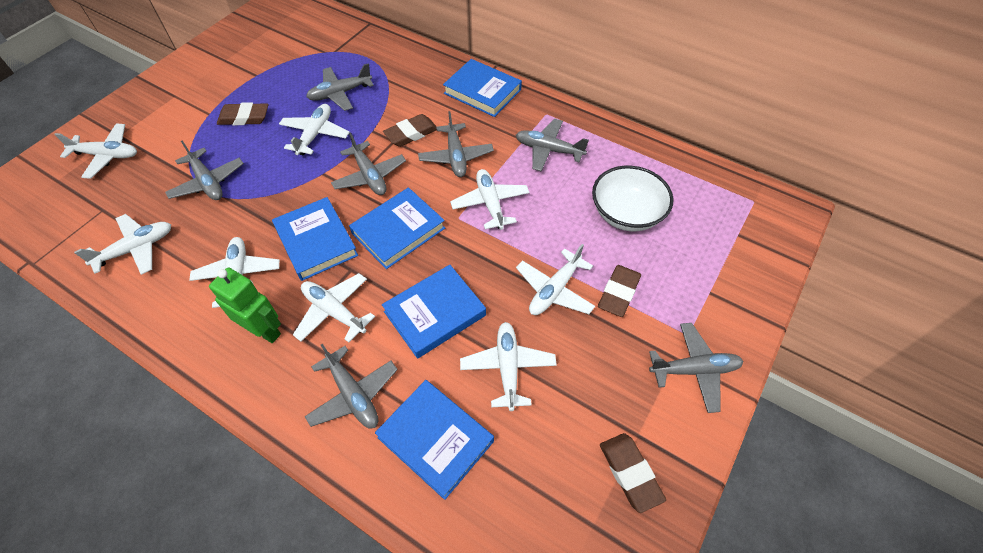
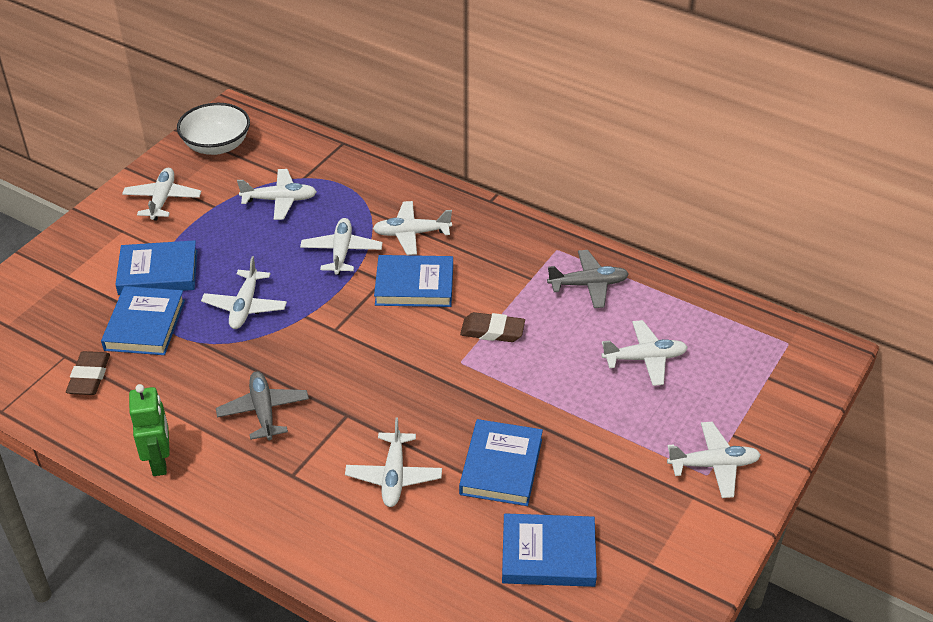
brown eraser: [217,102,268,125] [383,114,437,147] [598,265,641,317] [600,433,666,513] = 4 -> [66,351,110,395] [460,312,525,342] = 2
grey plane: [165,140,244,200] [304,344,398,428] [306,63,374,111] [331,132,406,195] [418,111,494,177] [516,119,589,172] [649,323,743,413] = 7 -> [216,371,309,440] [547,250,629,308] = 2

